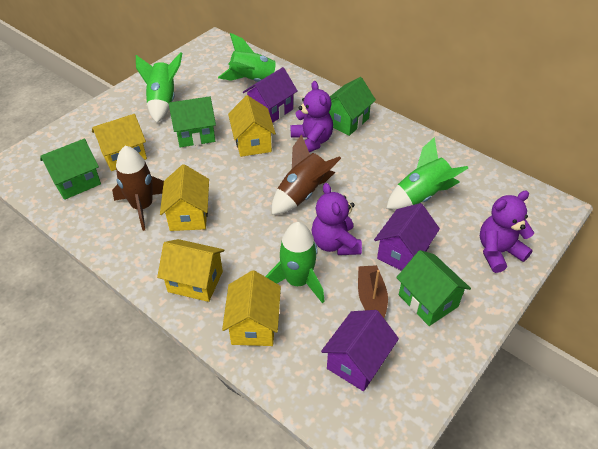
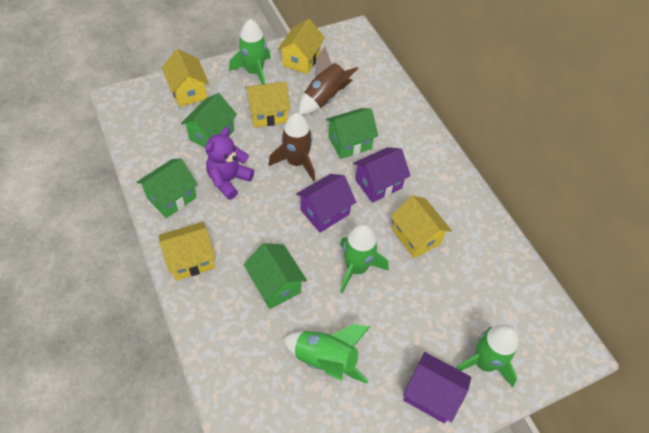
brown boat: [358,265,388,318] = 1 -> none = 0
purple teddy bear: [291,81,333,153] [311,183,362,255] [480,190,534,273] = 3 -> [205,127,254,200] = 1

